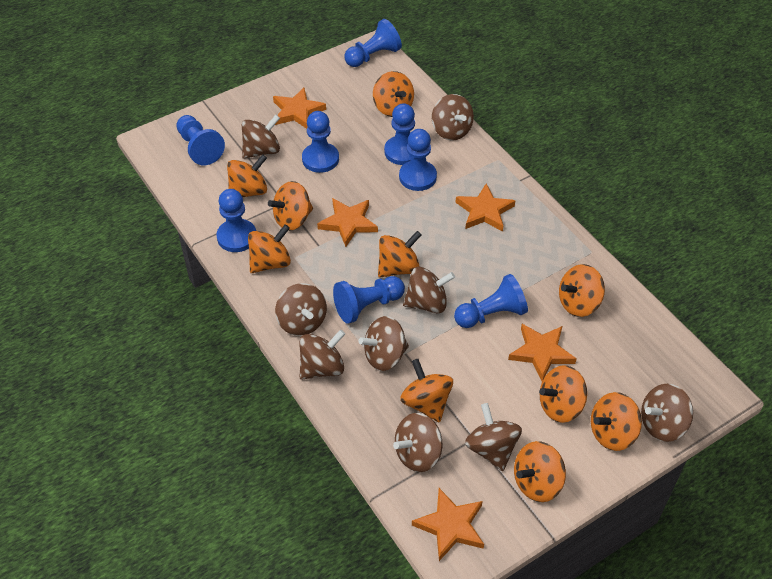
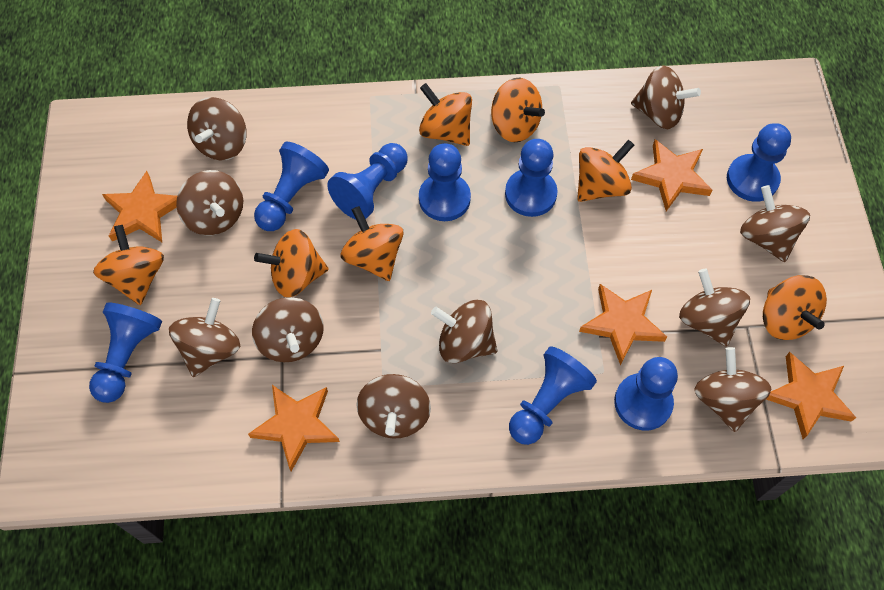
brown spinning top: [242,115,280,159] [275,283,327,336] [300,330,345,380] [359,316,409,371] [393,413,443,472] [403,267,455,314] [432,94,474,140] [465,403,522,471] [641,384,693,442] = 9 -> [169,298,240,377] [176,170,243,235] [187,97,247,160] [252,297,324,362] [356,374,431,438] [431,300,497,363] [631,65,701,129] [679,269,750,347] [694,347,771,432] [740,185,810,262] = 10
orange spinning top: [227,154,267,197] [248,224,291,273] [268,181,313,231] [373,71,414,117] [378,231,421,278] [400,359,453,423] [514,441,566,502] [539,365,587,423] [559,264,605,317] [591,392,642,451] = 10 -> [93,225,164,305] [254,229,328,297] [341,206,404,281] [419,83,472,146] [491,78,545,142] [577,140,634,202] [763,275,827,340] = 7

